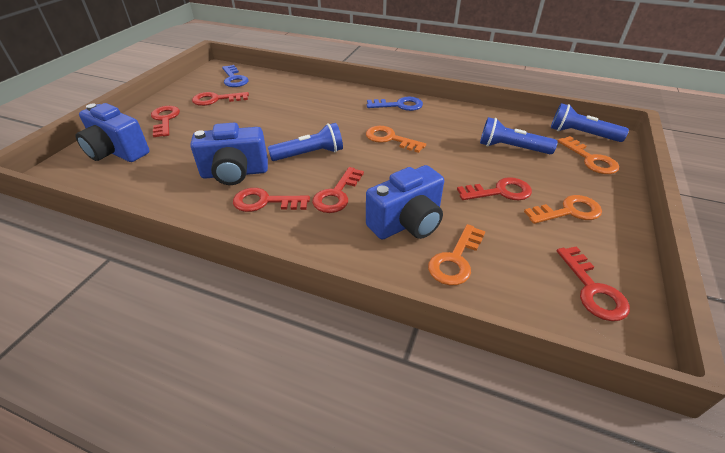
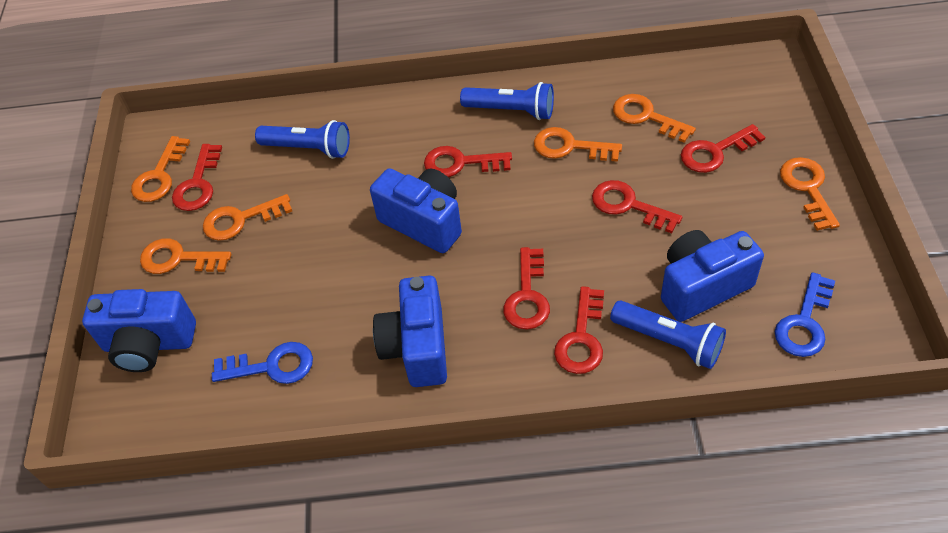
blue camera: [76,103,149,162] [190,123,268,185] [366,165,444,240] = 3 -> [82,289,196,372] [370,168,462,253] [373,275,447,387] [661,230,764,322] = 4
orange key: [366,126,426,153] [428,224,486,285] [524,195,602,224] [558,136,619,174] = 4 -> [131,136,190,202] [140,238,232,274] [203,194,292,241] [534,127,622,162] [613,94,696,143] [780,157,840,231] = 6

